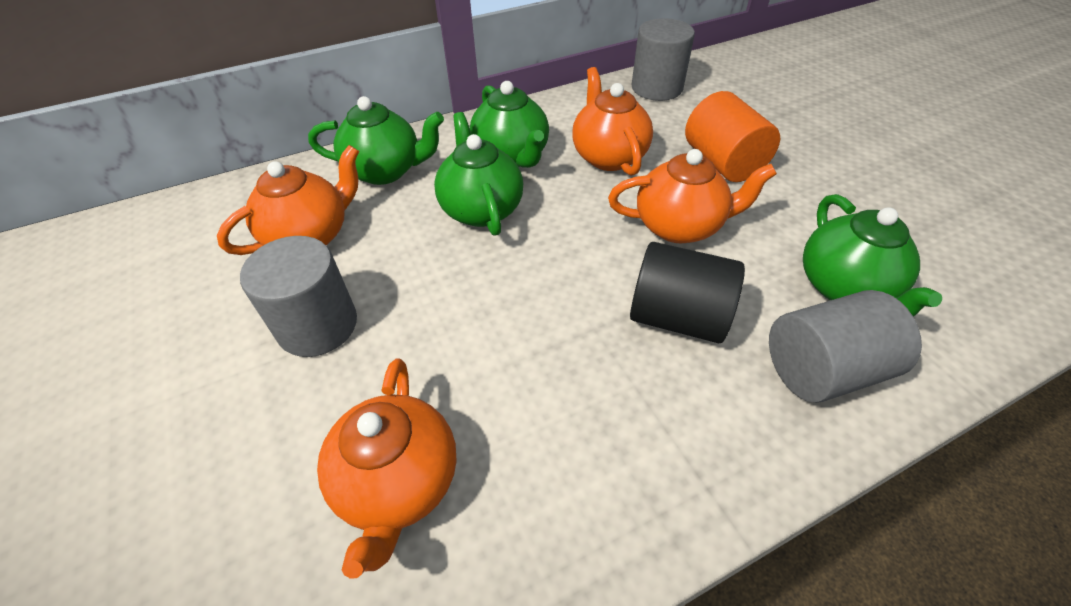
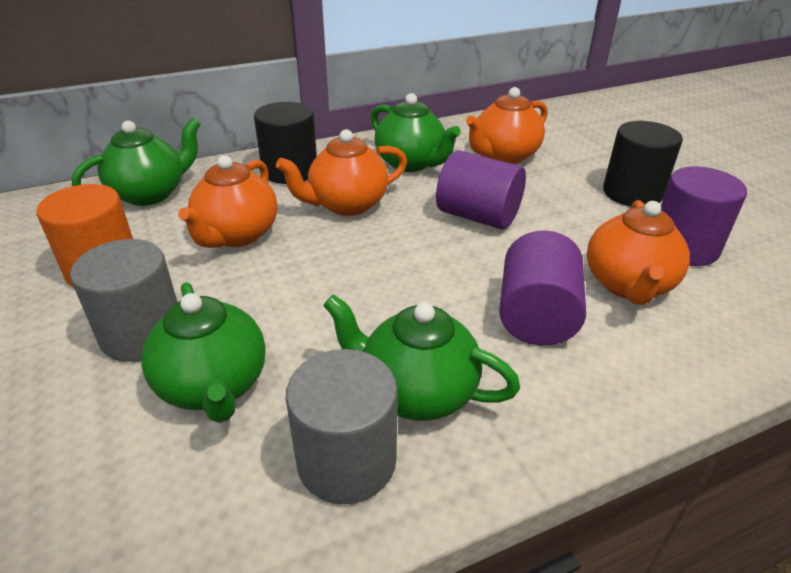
black cylinder: [630,242,745,343] = 1 -> [254,102,317,184] [603,121,683,206] = 2
grey cylinder: [240,236,357,357] [632,18,695,101] [769,290,922,403] = 3 -> [70,239,177,362] [286,349,398,504] = 2
purple cylinder: none = 0 -> [436,150,526,230] [499,230,586,345] [661,167,747,266] = 3

